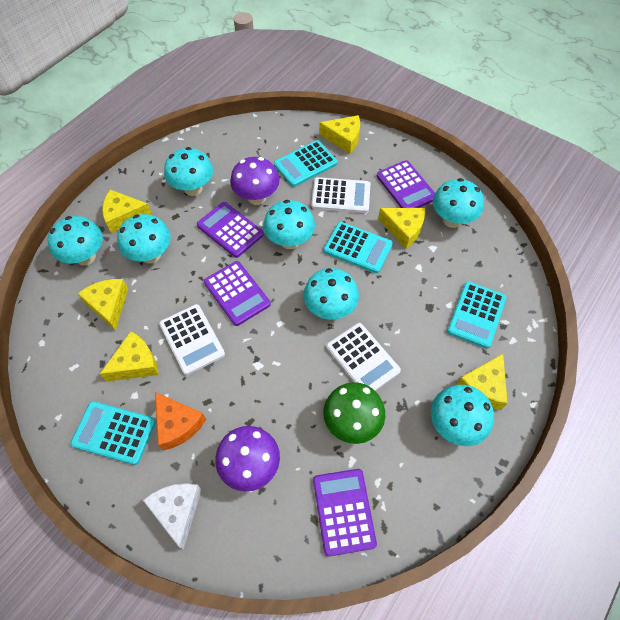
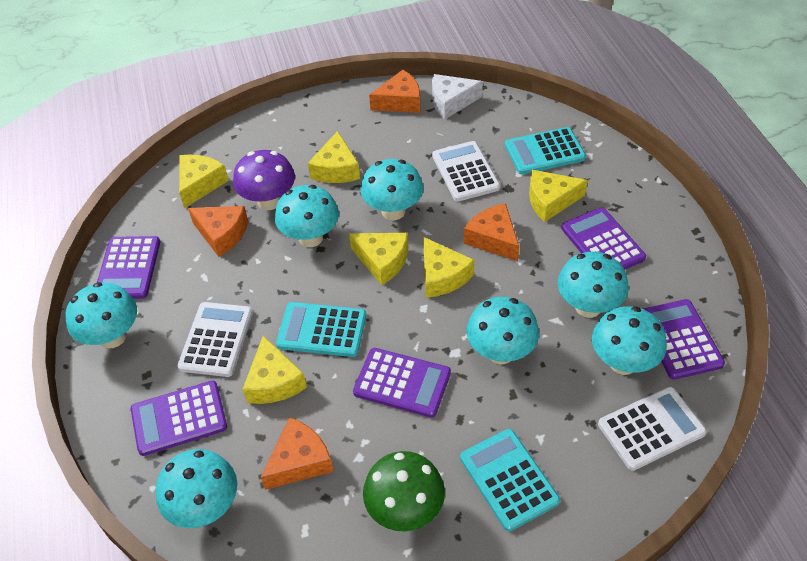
orange cheese: [155,392,206,451] = 1 -> [188,206,248,257] [261,417,334,490] [369,70,421,113] [464,203,519,261] = 4
purple calculator: [197,202,264,258] [204,261,271,326] [313,469,377,556] [377,160,435,208] = 4 -> [97,236,160,299] [131,380,227,456] [353,348,451,418] [561,207,646,270] [643,299,725,380] = 5
purple mushroom: [215,426,280,492] [230,157,279,205] = 2 -> [233,150,295,210] = 1
turquoise calculator: [70,401,156,465] [274,140,337,187] [324,222,393,273] [447,281,506,349] = 4 -> [276,302,366,357] [460,429,560,531] [505,127,586,174] = 3

